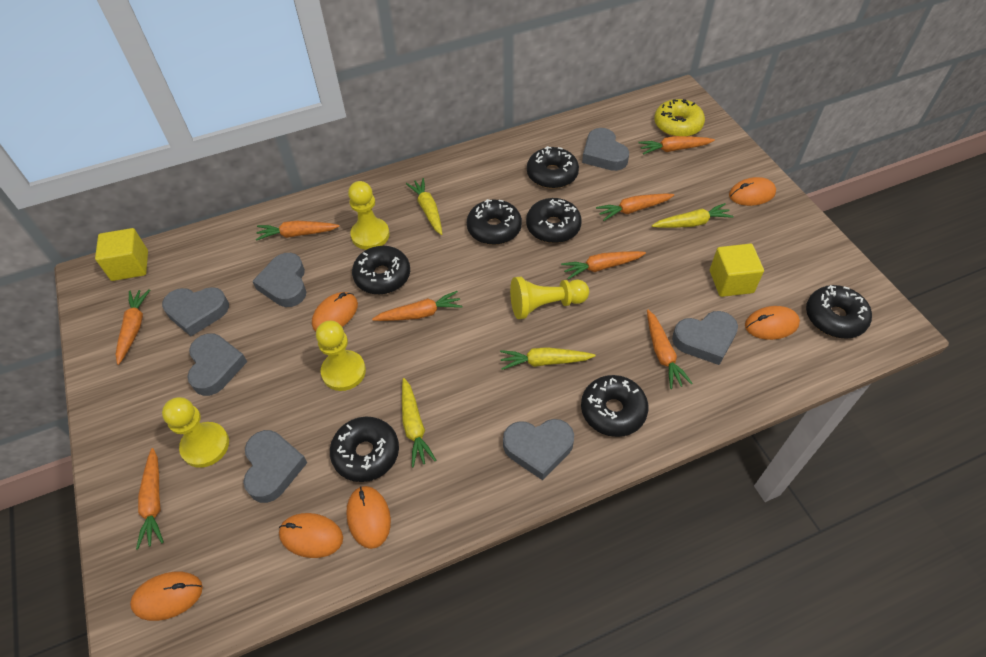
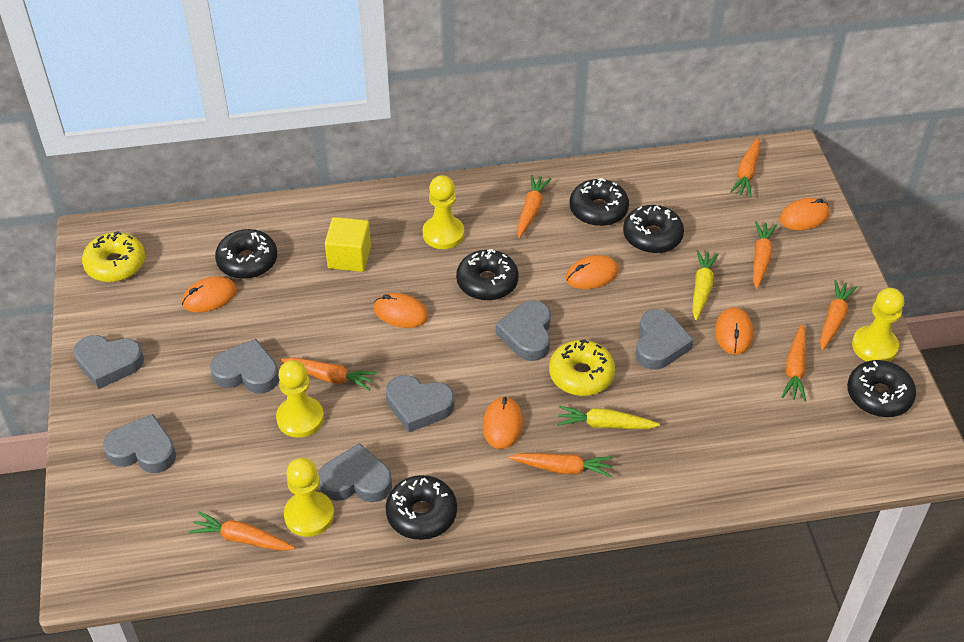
black donut: [330,417,399,482] [352,246,410,295] [467,199,522,245] [526,198,582,243] [527,146,579,189] [581,375,649,437] [806,285,872,339] = 7 -> [215,229,277,279] [386,475,457,540] [456,249,519,301] [570,178,629,226] [623,205,684,253] [847,360,916,417] = 6
yellow carrot: [402,378,436,467] [406,178,442,235] [500,347,595,370] [652,203,734,228] = 4 -> [557,406,660,429] [692,250,719,320] = 2
yellow cube: [95,228,148,281] [710,243,764,297] = 2 -> [325,217,371,272] = 1
yellow donut: [654,99,705,136] = 1 -> [82,231,145,282] [549,339,615,396] = 2

